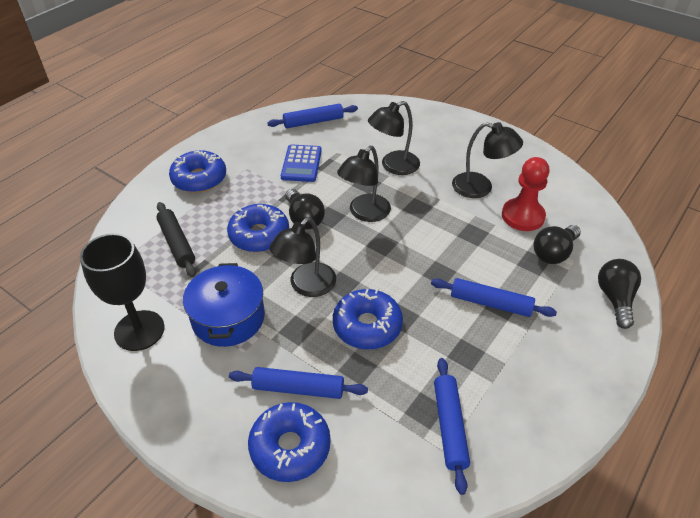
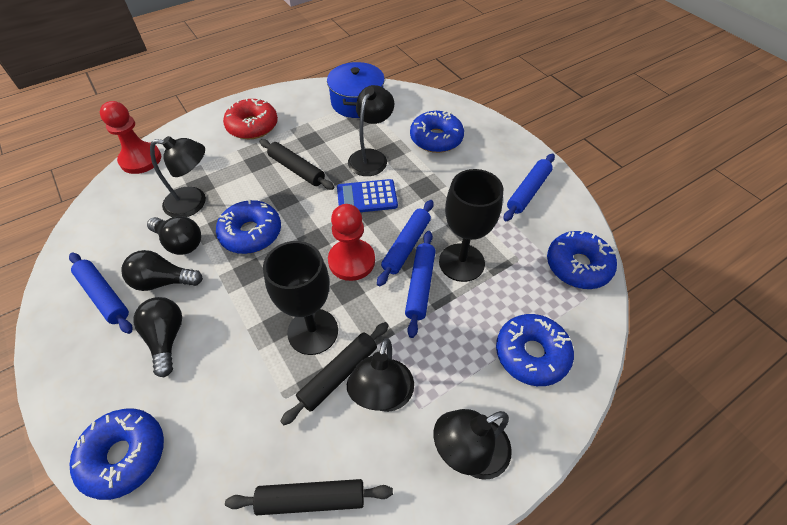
black goblet: [80,233,165,351] = 1 -> [263,241,338,355] [439,169,503,282] = 2
black rolling pin: [157,202,196,277] = 1 -> [225,479,393,515] [259,139,334,190] [280,322,389,425] = 3
blue donut: [169,150,226,193] [227,204,289,252] [248,402,331,482] [333,289,403,349] = 4 -> [69,409,164,500] [216,199,281,254] [410,111,464,153] [496,314,574,386] [547,230,617,289] = 5
red donut: none = 0 -> [223,98,278,139] = 1
red pawn: [502,157,550,231] = 1 -> [100,101,161,174] [328,204,375,281] = 2

